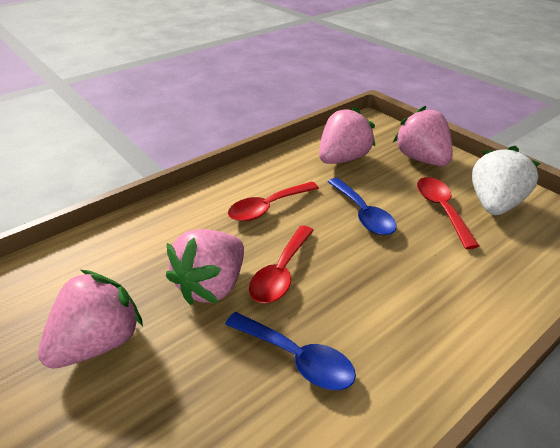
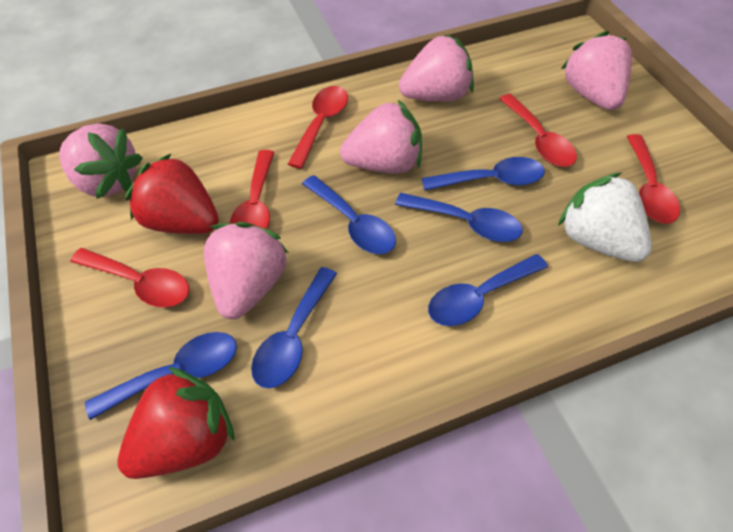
blue spoon: [225,312,356,390] [328,178,397,235] = 2 -> [85,332,237,420] [251,267,337,388] [302,175,396,254] [395,193,523,242] [422,157,545,191] [428,254,548,326] = 6
pink strawberry: [38,270,143,369] [166,229,244,305] [319,107,376,164] [393,106,453,166] = 4 -> [59,123,143,199] [204,222,288,320] [340,100,422,174] [399,34,474,102] [561,31,632,110] = 5
red spoon: [228,181,319,221] [249,225,314,303] [417,177,479,249] = 3 -> [70,248,189,307] [230,150,274,229] [288,86,348,169] [499,94,577,167] [627,134,680,224] = 5
red strawberry: none = 0 -> [118,367,235,479] [126,153,219,234] = 2

